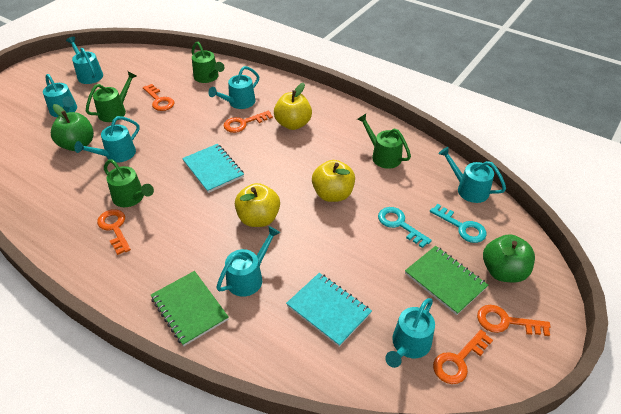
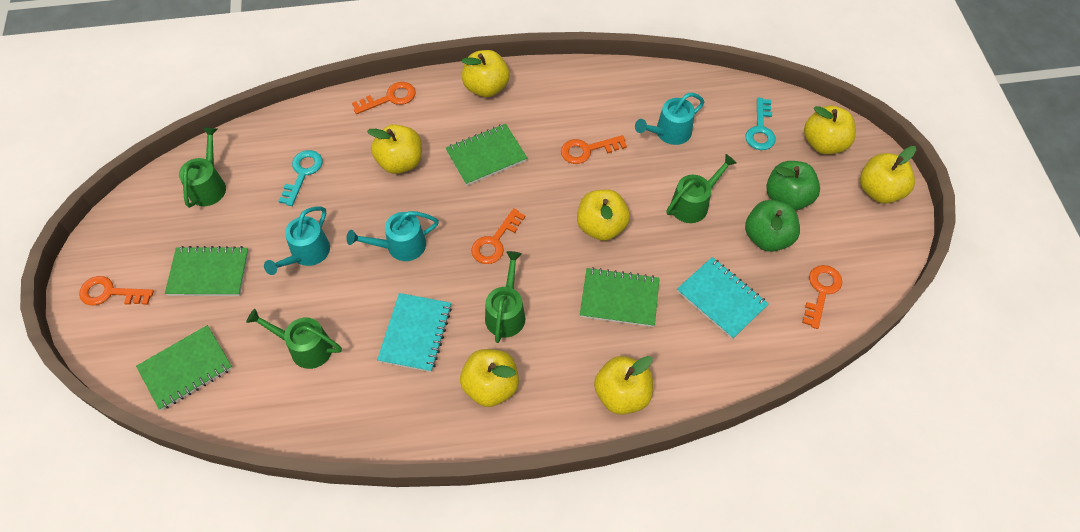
green notebook: [151,271,229,346] [405,246,488,315] = 2 -> [136,325,233,411] [165,246,249,296] [446,124,527,186] [580,267,660,327] = 4
turquoise watering can: [43,74,77,117] [66,37,103,84] [74,116,140,162] [208,66,259,109] [216,226,280,297] [385,298,435,368] [438,147,506,203] = 7 -> [264,206,330,275] [346,211,439,261] [635,93,705,145] = 3
yellow apple: [235,183,280,227] [274,83,312,130] [312,160,355,202] = 3 -> [367,124,422,174] [460,349,519,407] [462,50,510,97] [577,189,630,241] [594,356,653,415] [804,106,856,154] [860,146,916,204] = 7

